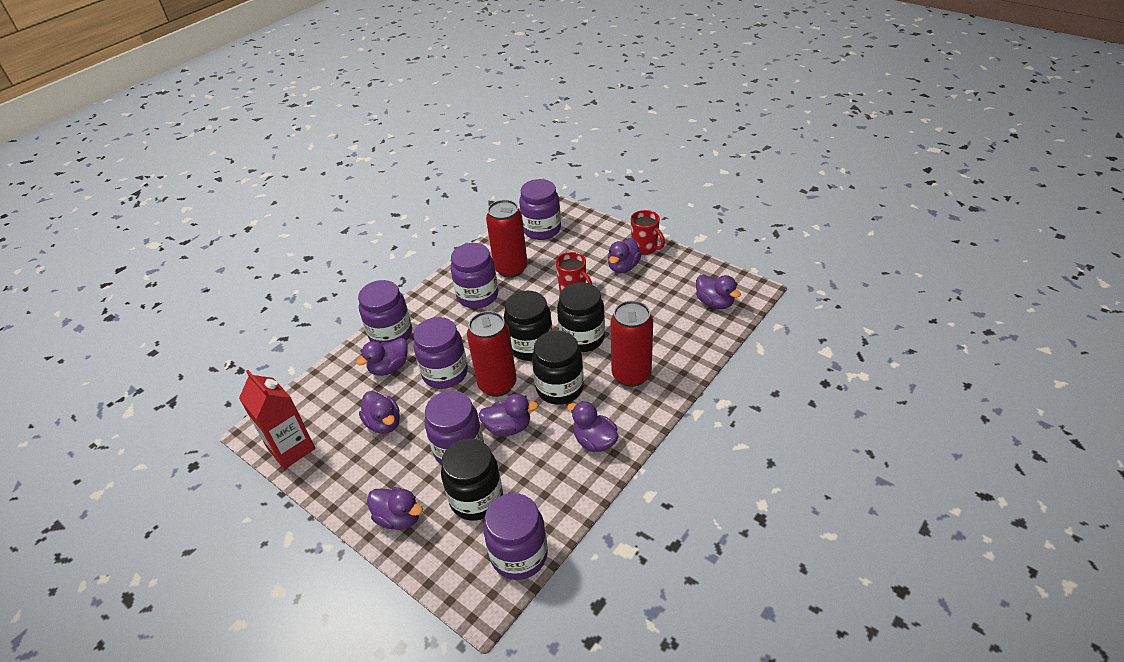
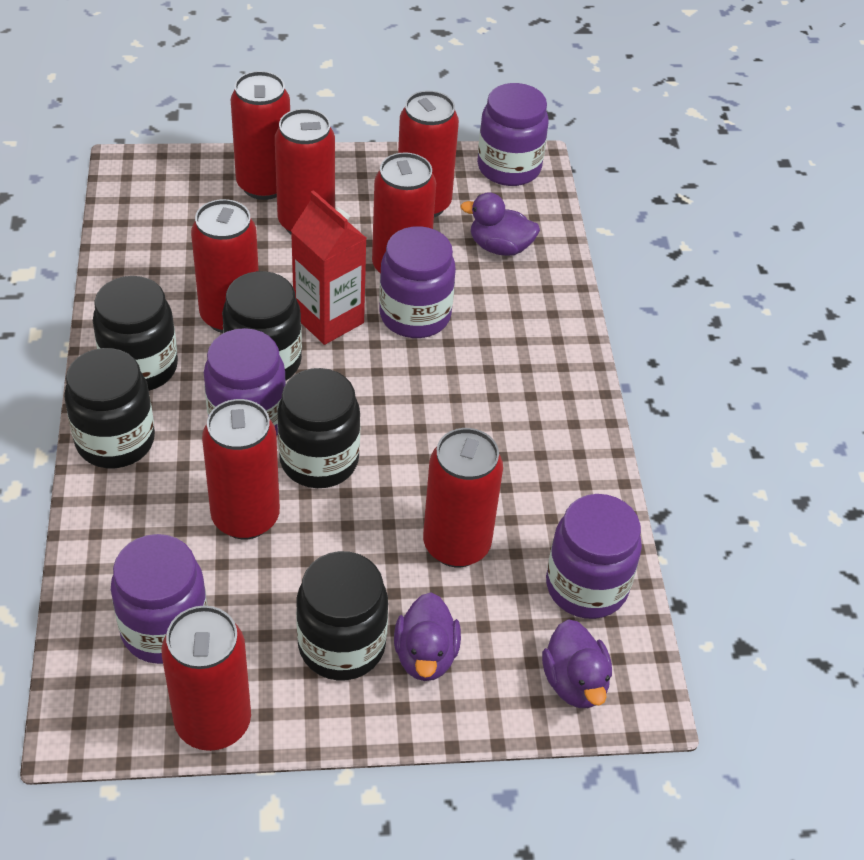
black jar: [441,439,503,521] [504,291,553,361] [532,331,584,405] [557,282,605,352] = 4 -> [64,348,155,468] [93,276,178,391] [222,271,302,380] [277,368,360,488] [296,551,388,681] = 5
purple duck: [356,338,407,376] [359,391,400,434] [367,487,423,530] [478,393,538,436] [567,401,619,452] [608,238,641,273] [696,274,741,309] = 7 -> [394,592,461,681] [460,192,540,256] [542,619,612,708] = 3
purple jar: [358,280,412,343] [413,317,468,389] [425,391,484,465] [450,243,498,309] [483,493,548,580] [519,179,561,240] = 6 -> [111,534,208,664] [204,328,286,436] [379,226,456,338] [477,83,549,186] [546,494,642,619] = 5
red can: [467,311,517,397] [486,200,528,278] [611,301,653,387] = 3 -> [162,606,251,751] [191,199,259,333] [202,399,280,539] [231,71,290,200] [275,109,335,234] [372,152,436,274] [398,91,459,217] [423,428,503,567] = 8
red mug: [556,252,592,292] [631,210,665,255] = 2 -> none = 0

